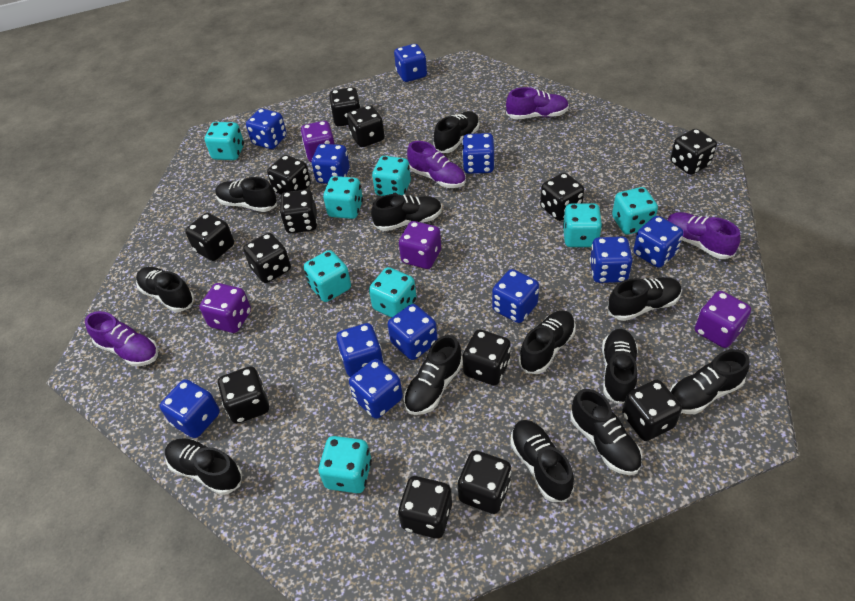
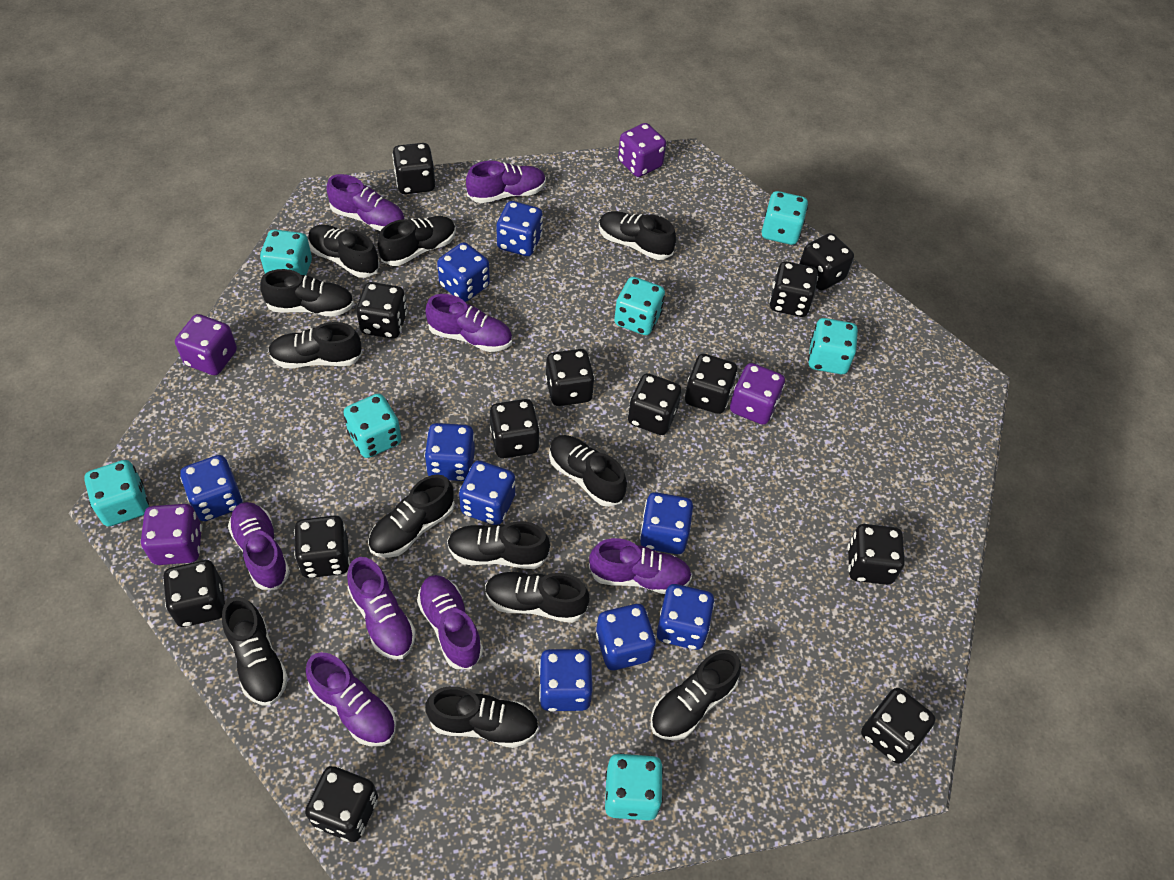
blue dice: [160,379,220,438] [246,108,287,149] [311,144,350,184] [336,323,384,377] [349,359,403,419] [388,304,438,360] [394,44,427,82] [462,133,495,174] [492,269,539,323] [590,237,633,283] [633,216,683,268] = 11 -> [180,455,243,521] [424,423,475,481] [437,242,490,302] [459,461,515,525] [496,201,543,256] [539,649,593,712] [596,604,656,670] [640,492,693,554] [657,584,715,650] = 9
purple shoe: [85,311,158,366] [407,141,466,188] [506,87,569,120] [667,212,741,259] = 4 -> [228,502,290,590] [306,652,396,746] [327,174,405,231] [347,557,416,660] [417,575,483,669] [425,294,512,352] [466,161,546,203] [589,538,692,594] = 8
turquoise dice: [205,122,244,160] [304,250,351,302] [318,436,372,493] [323,176,363,219] [369,267,417,318] [372,156,411,196] [563,203,602,247] [612,187,658,235] = 8 -> [84,460,149,526] [260,230,312,275] [343,393,401,458] [605,753,663,820] [614,277,665,335] [762,191,808,245] [808,318,858,374] = 7

